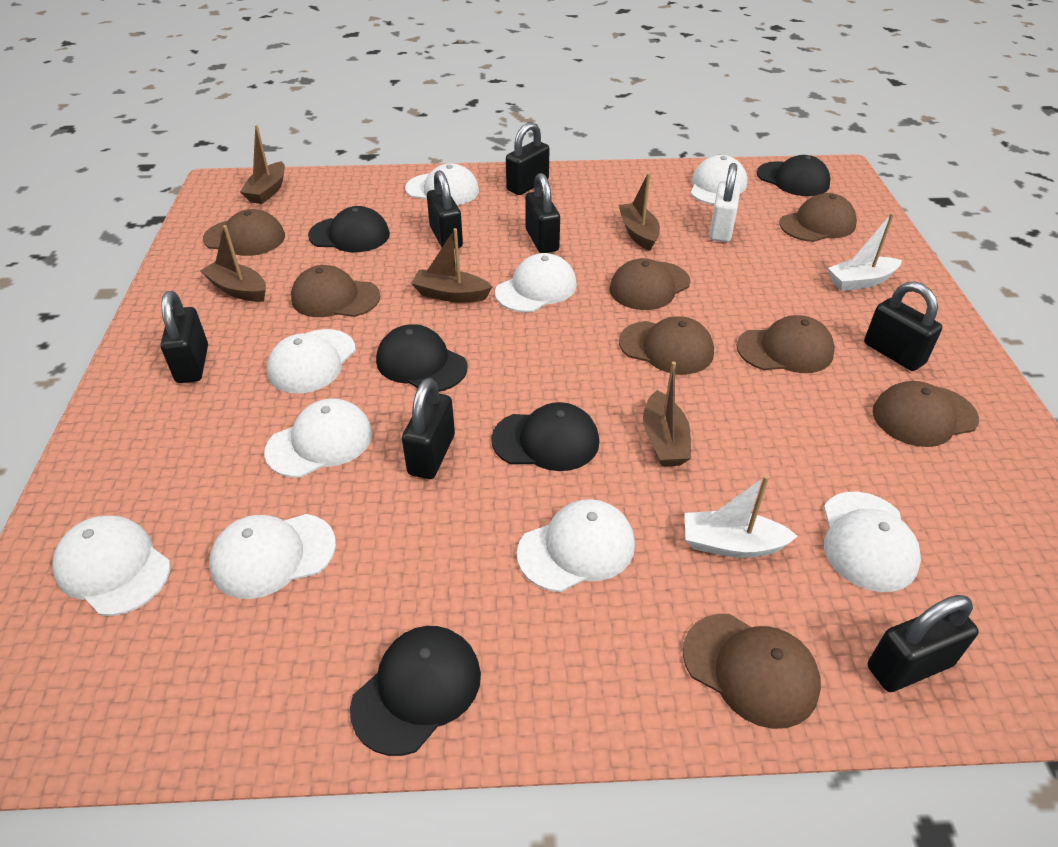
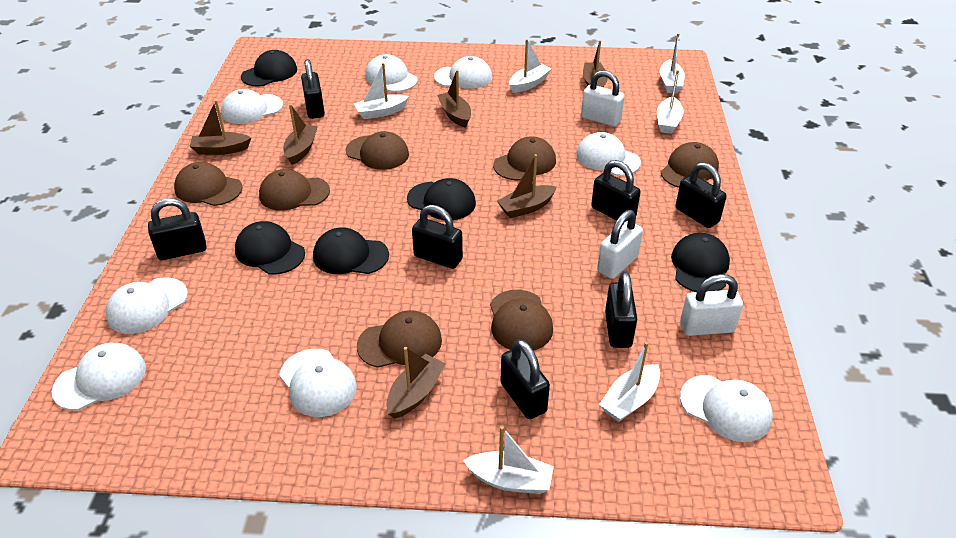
brown boat: [200,225,266,302] [240,125,285,204] [411,228,493,302] [619,173,660,251] [643,362,691,467] = 5 -> [189,100,251,155] [284,104,318,165] [386,347,446,419] [437,70,471,128] [497,154,557,218] [583,40,608,88] = 6
brown cap: [203,209,285,256] [291,265,380,317] [609,258,690,310] [619,316,714,374] [683,614,821,729] [736,315,835,373] [780,193,857,242] [873,381,979,447] = 8 -> [174,162,243,206] [259,169,330,211] [346,131,409,170] [357,310,442,368] [490,290,553,351] [493,136,556,180] [661,142,719,188] = 7
white boat: [685,475,798,558] [828,213,902,291] = 2 -> [354,63,409,119] [463,426,554,494] [509,39,551,93] [599,342,660,422] [657,70,684,134] [660,33,685,93] = 6
white cap: [52,516,170,616] [209,514,336,599] [264,398,373,478] [267,329,355,394] [405,163,479,205] [495,253,577,313] [517,499,635,592] [691,155,747,205] [824,492,921,592] = 9 -> [52,343,146,410] [106,277,188,334] [221,89,283,124] [279,349,357,417] [365,54,418,92] [434,56,492,89] [576,132,641,176] [680,375,773,442] = 8
white padlock: [709,163,741,242] = 1 -> [581,70,625,127] [597,210,643,279] [680,274,743,336] = 3

